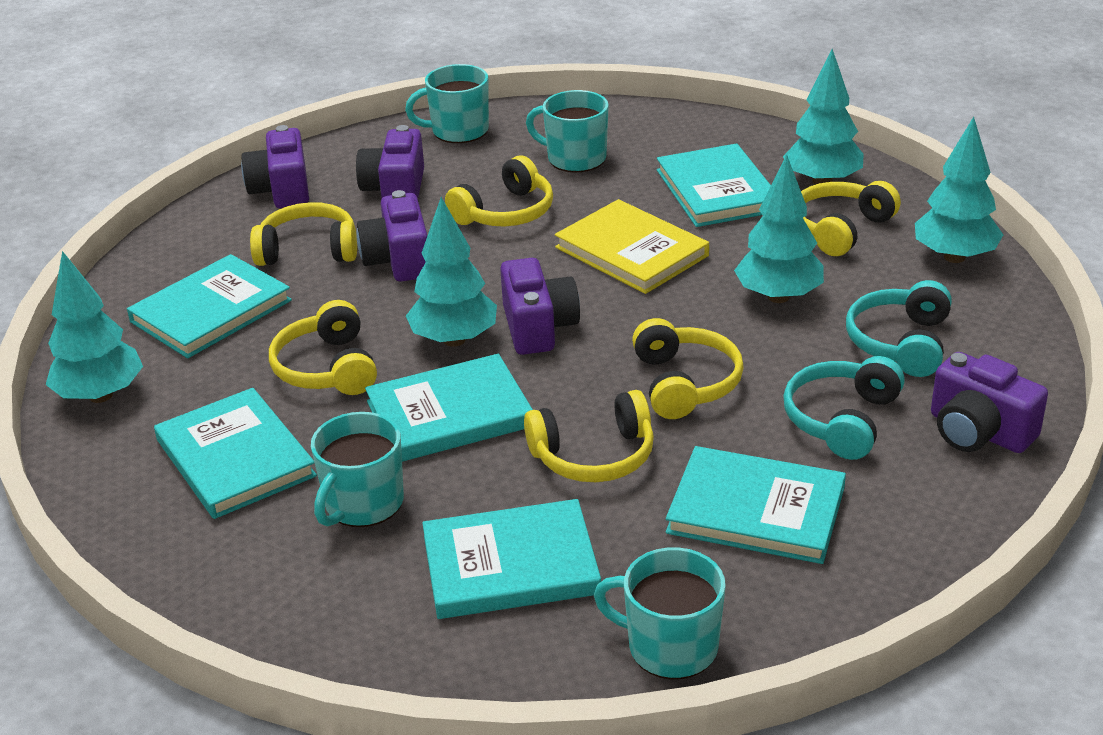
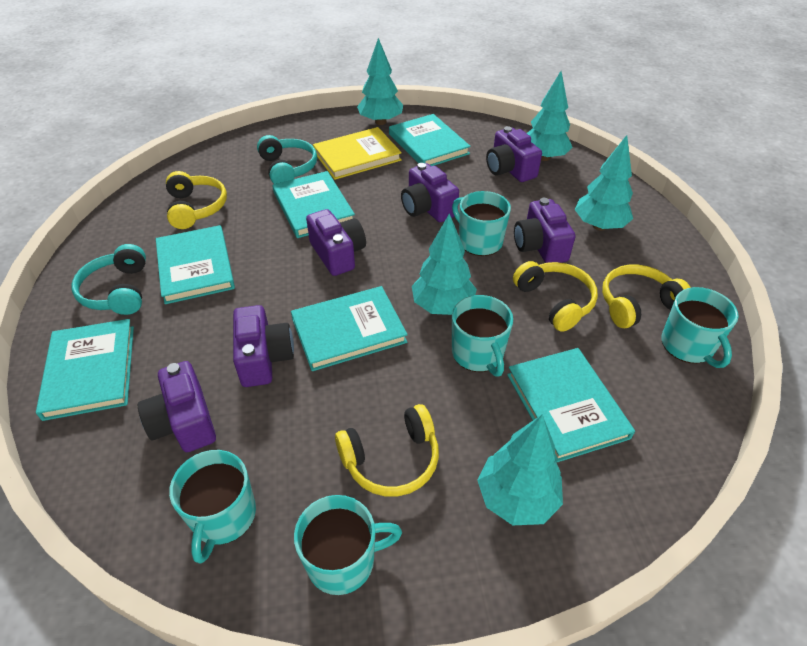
purple camera: [241,125,309,208] [356,125,424,198] [357,190,428,282] [500,258,580,355] [931,352,1048,453] = 5 -> [138,361,216,452] [233,305,294,387] [306,209,366,276] [401,163,459,222] [486,126,542,182] [514,198,575,263] = 6
turquoise mug: [311,412,404,527] [405,64,489,143] [526,90,609,172] [594,547,726,680] = 4 -> [169,450,256,564] [294,495,402,595] [452,191,511,256] [452,295,513,376] [661,287,739,368] = 5
yellow headphones: [250,202,357,266] [269,300,377,395] [445,156,553,227] [524,390,654,482] [632,318,744,419] [801,181,901,256] = 6 -> [166,171,227,229] [335,404,439,497] [513,261,598,332] [602,265,691,328] = 4

